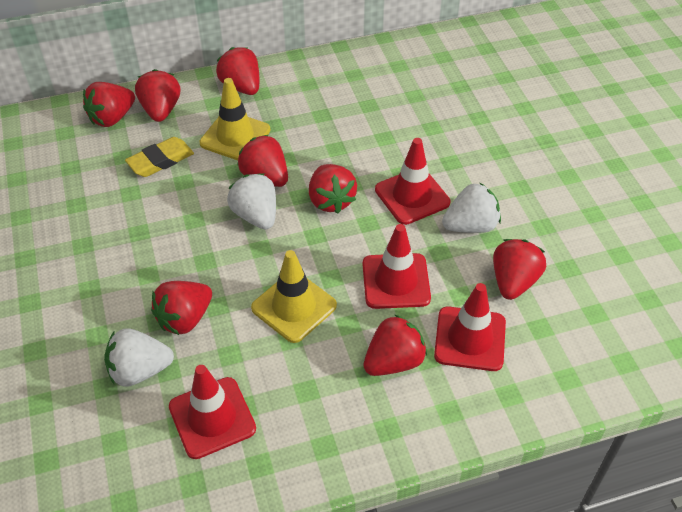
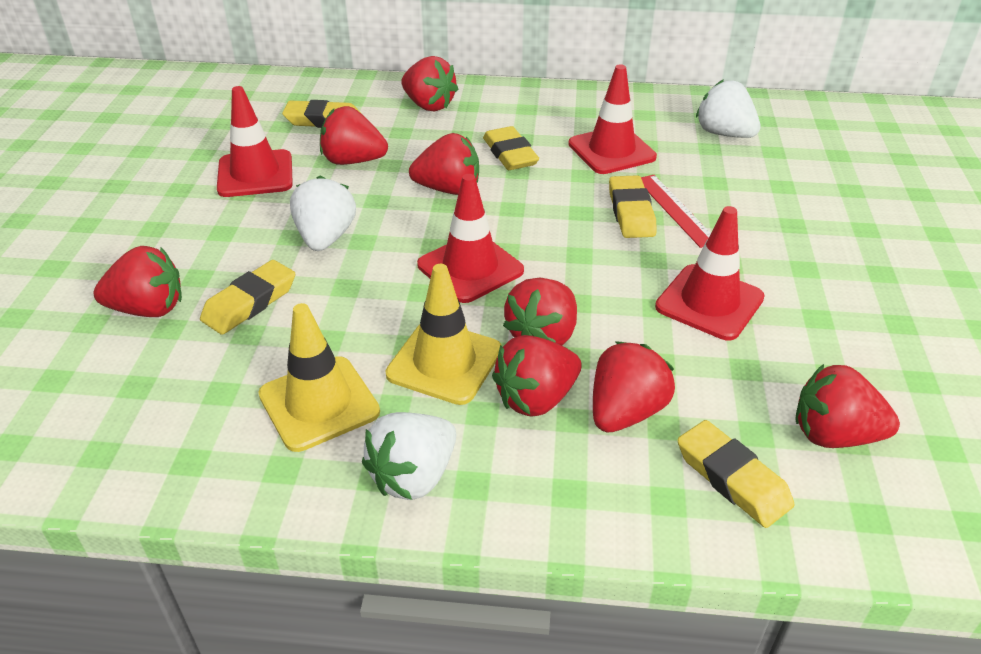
red ruler: none = 0 -> [641,175,711,248] = 1
yellow eraser: [125,137,194,177] = 1 -> [200,260,295,335] [282,100,362,128] [483,126,539,170] [609,175,657,238] [677,420,794,528] = 5

